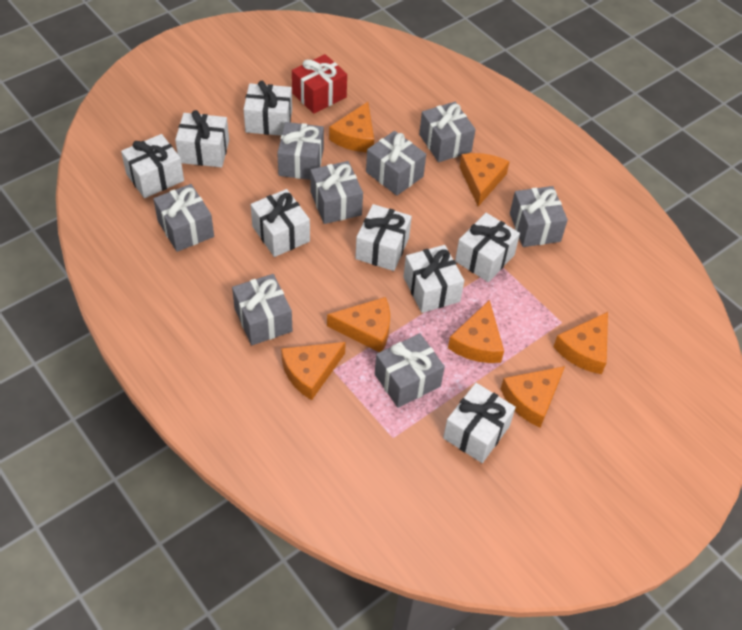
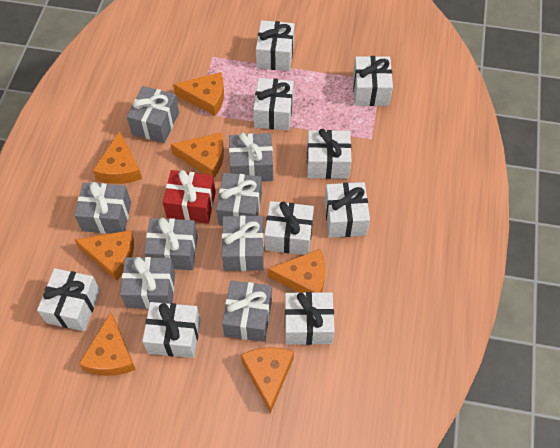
white gift: [121,134,184,198] [175,110,229,167] [244,81,292,136] [251,189,310,257] [355,204,412,271] [403,245,464,313] [443,383,516,463] [455,213,520,282] = 8 -> [37,268,100,331] [142,302,200,358] [253,78,294,131] [256,20,295,71] [264,201,314,255] [285,292,335,345] [307,129,352,179] [325,182,370,238] [353,56,393,106] = 9

